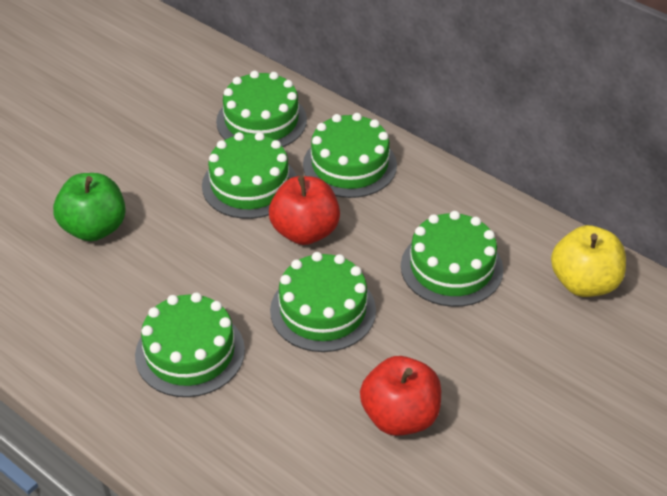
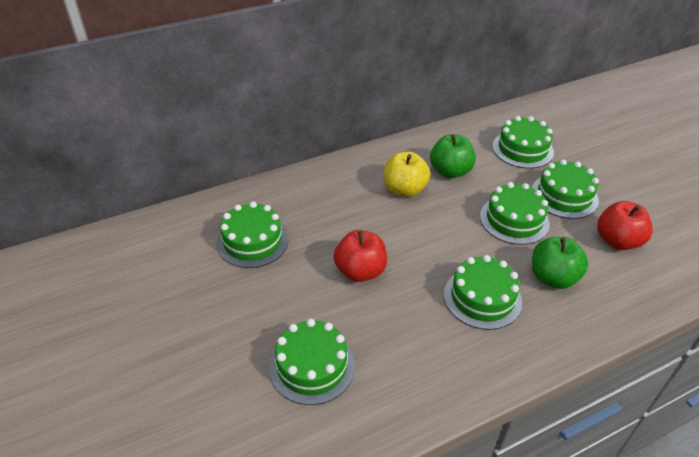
green apple: [53,173,126,241] = 1 -> [430,134,476,178] [532,237,588,289] = 2

